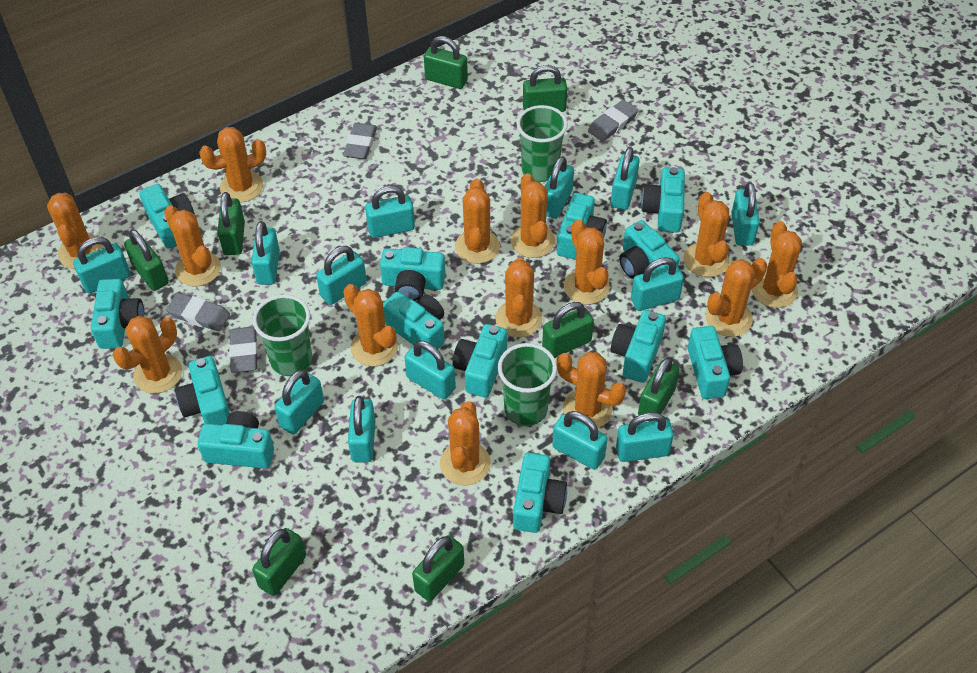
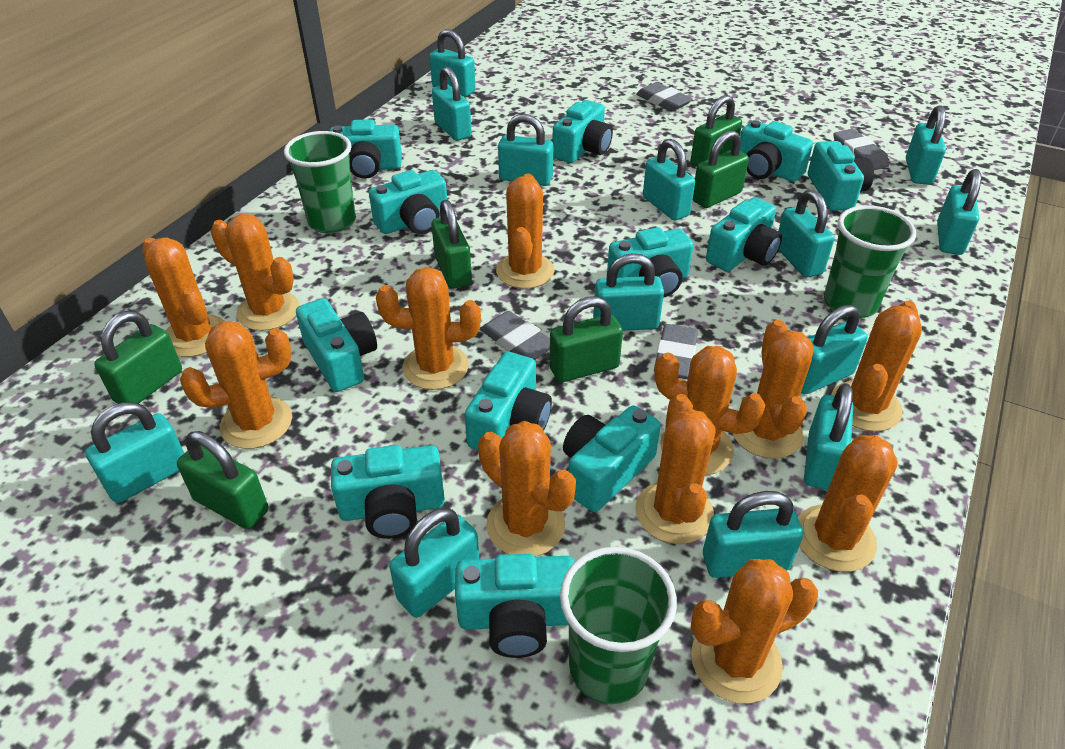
green padlock: [124,229,169,291] [217,192,245,255] [252,528,306,596] [412,535,464,602] [424,36,468,89] [523,65,567,112] [542,302,594,358] [638,357,680,421] = 8 -> [94,311,182,404] [177,431,268,529] [431,200,472,289] [549,296,623,382] [691,95,742,167] [693,130,749,208] = 6
orange cactus: [47,193,104,269] [113,316,182,393] [164,205,221,286] [199,127,266,203] [343,284,398,366] [440,401,491,485] [455,178,500,264] [495,258,542,337] [510,173,555,258] [556,352,626,428] [564,219,610,304] [684,192,729,277] [705,258,767,337] [752,221,802,308] = 14 -> [142,237,225,357] [180,321,292,449] [211,214,300,331] [376,267,481,390] [478,421,576,557] [496,173,554,289] [636,394,716,544] [654,346,766,475] [690,559,818,704] [732,320,814,459] [798,435,898,572] [831,301,922,432] = 12
turquoise camera: [91,279,144,349] [139,184,195,249] [175,356,230,425] [197,411,274,468] [380,247,446,301] [383,292,445,349] [453,324,507,397] [513,453,567,533] [557,193,607,260] [611,310,666,383] [619,220,680,279] [641,167,685,232] [688,326,743,399] = 13 -> [296,298,377,392] [330,119,402,179] [331,445,445,539] [369,170,447,234] [455,554,574,658] [465,352,552,450] [552,100,613,163] [563,405,661,512] [607,227,693,298] [706,197,782,272] [740,120,813,182] [808,141,874,211] = 12

